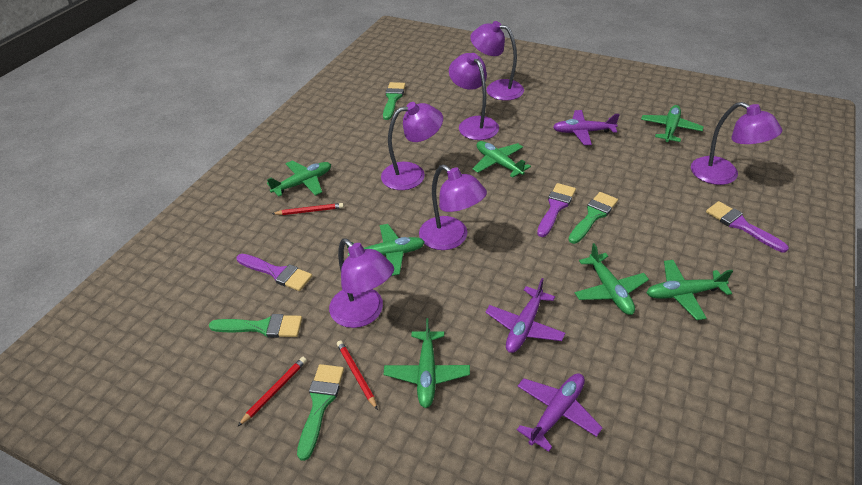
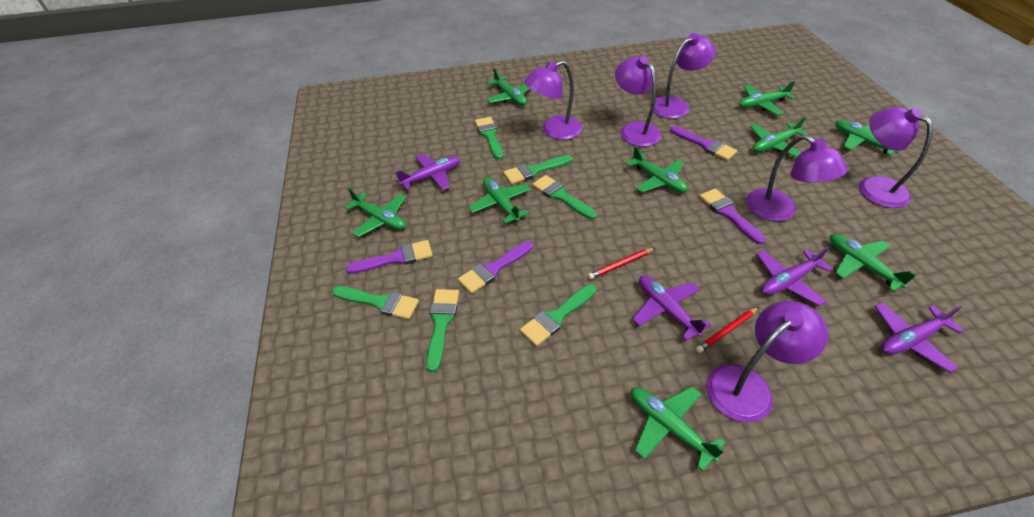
green brush: [209,314,302,338] [297,364,344,461] [383,82,406,120] [568,192,618,244] = 4 -> [332,286,419,320] [426,289,459,372] [475,117,503,160] [503,155,573,184] [520,284,596,346] [532,175,597,219] = 6
green plane: [267,161,331,197] [347,224,425,276] [384,318,470,408] [473,141,531,178] [575,243,649,315] [641,105,704,142] [647,260,733,320] = 7 -> [344,188,406,237] [468,177,531,224] [486,68,530,106] [626,146,687,193] [631,387,726,471] [739,81,796,115] [750,117,809,157] [830,234,916,292] [835,120,900,155] = 9
purple brush: [237,254,312,291] [537,183,576,237] [706,201,789,252] = 3 -> [346,240,433,274] [458,241,533,294] [670,126,737,161] [699,189,766,245] = 4
purple plane: [485,278,565,353] [517,373,602,452] [553,110,620,145] = 3 -> [396,154,460,190] [633,275,711,341] [757,246,832,306] [874,302,964,373] = 4
red pencil: [238,357,307,426] [272,203,344,215] [337,340,378,410] = 3 -> [588,248,655,279] [696,307,759,353] = 2

